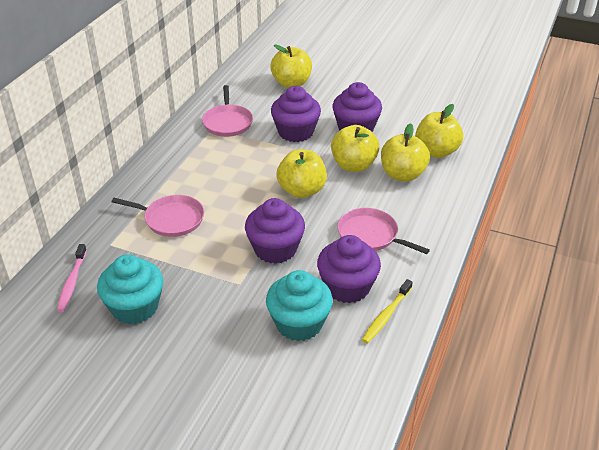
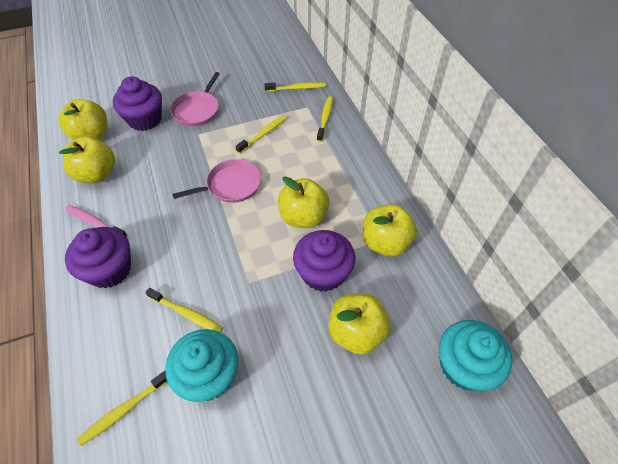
pink pan: [112,195,204,237] [202,85,253,137] [337,208,430,254] = 3 -> [170,72,220,126] [172,159,261,203] = 2
purple cupcake: [245,198,305,264] [271,86,321,142] [317,235,381,303] [332,82,382,132] = 4 -> [65,227,131,288] [113,76,162,131] [293,230,355,292] = 3
yellow toothbrush: [362,279,413,344] = 1 -> [77,371,167,446] [145,288,223,333] [236,115,287,154] [264,82,326,92] [317,96,333,142] = 5

